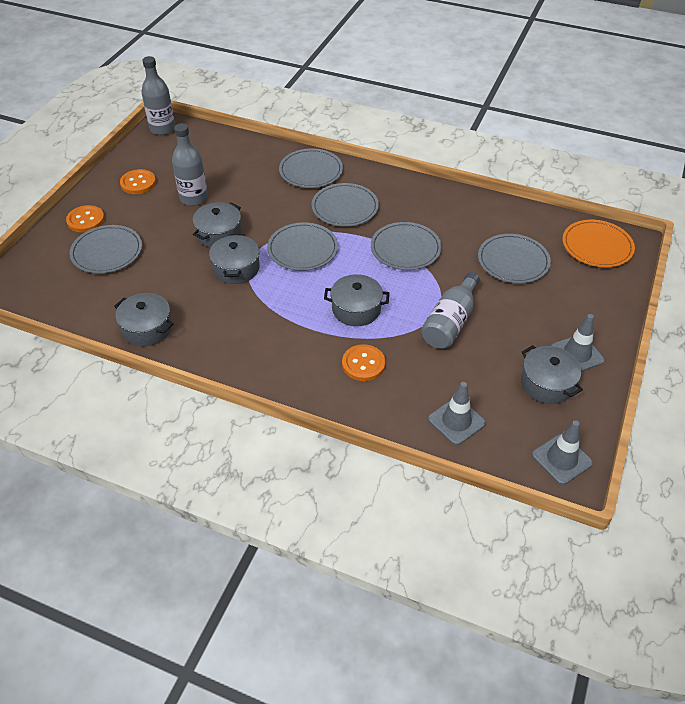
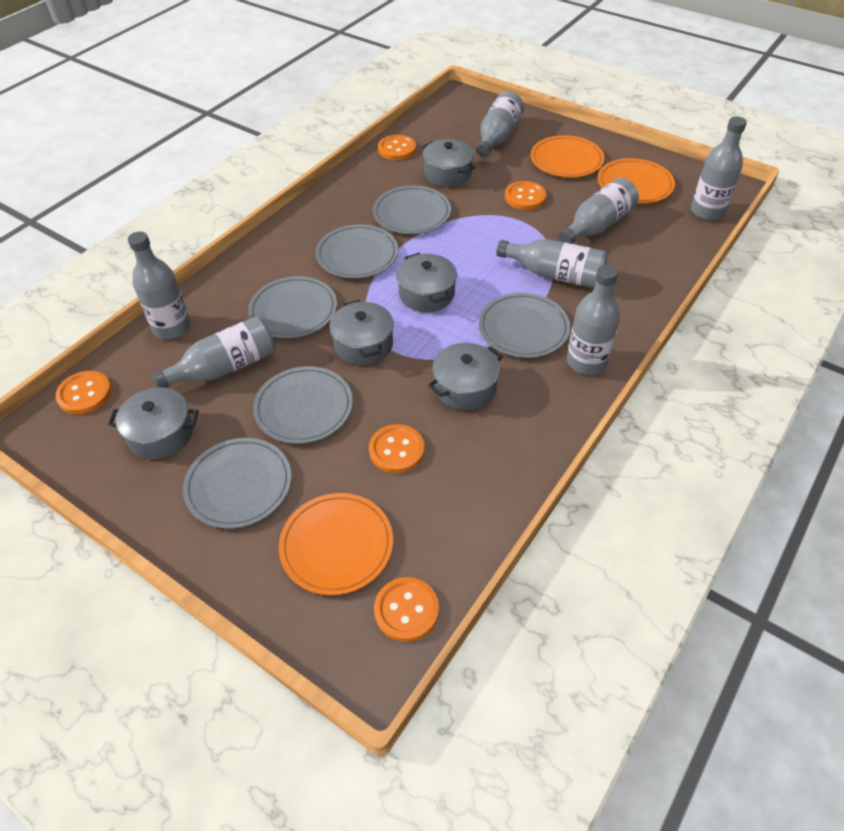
grey bottle: [142,56,175,135] [172,123,208,206] [421,272,480,349] = 3 -> [128,232,191,339] [152,316,275,388] [476,91,524,157] [496,239,608,288] [558,177,639,244] [567,265,620,375] [691,116,747,220] = 7
grey traffic cone: [428,382,486,445] [532,420,593,485] [551,314,604,371] = 3 -> none = 0
orange button: [66,205,105,232] [120,169,156,194] [342,344,385,381] = 3 -> [56,371,111,414] [369,424,425,473] [374,577,439,642] [378,135,416,160] [505,181,546,210] = 5
orange plate: [563,220,635,268] = 1 -> [279,493,393,595] [531,135,605,177] [598,158,675,203] = 3

